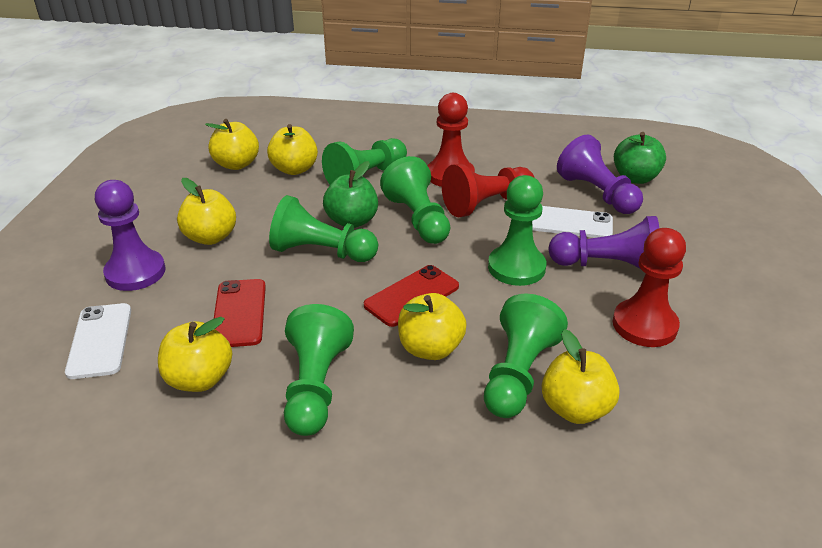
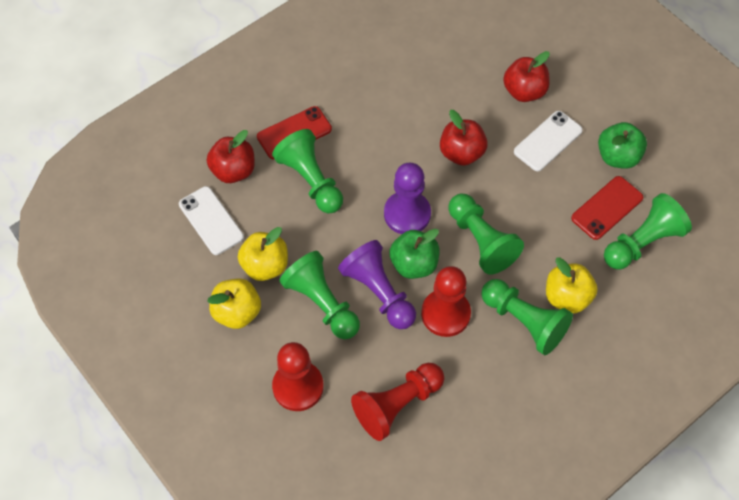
green pawn: [269,195,378,262] [284,304,354,436] [322,138,407,185] [380,156,450,244] [484,293,568,418] [488,175,546,286] = 6 -> [272,129,343,213] [279,251,360,339] [448,194,524,275] [481,279,573,355] [604,193,692,269] = 5
purple pawn: [95,180,165,291] [548,216,659,268] [557,135,643,214] = 3 -> [338,240,416,329] [384,163,431,234] = 2
red apple: none = 0 -> [207,130,255,183] [440,110,488,166] [503,51,550,102] = 3
yellow apple: [158,317,232,392] [177,178,236,245] [205,119,259,170] [267,124,318,175] [398,293,467,360] [542,329,620,424] = 6 -> [207,278,261,329] [238,227,288,281] [546,257,598,313] = 3

